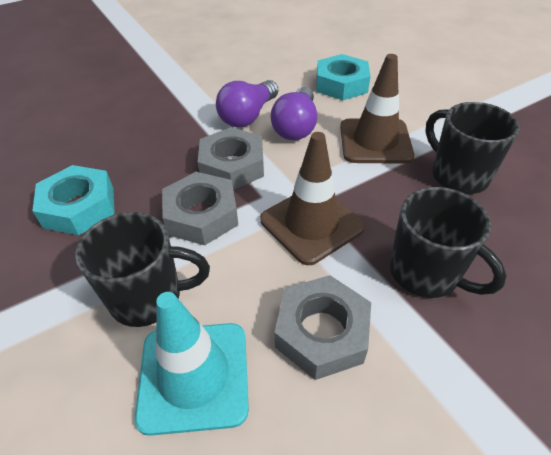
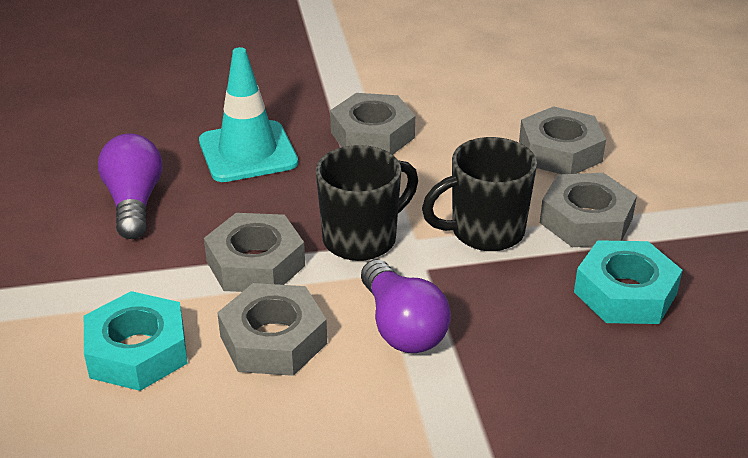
black mug: [75,212,210,327] [390,187,507,298] [426,102,520,194] = 3 -> [316,145,418,261] [422,137,537,251] = 2
brown traffic cone: [260,132,365,265] [340,54,414,164] = 2 -> none = 0
grey nut: [162,172,238,245] [198,127,264,190] [274,275,371,380] = 3 -> [204,213,305,292] [217,283,327,376] [330,93,415,155] [519,106,606,174] [540,173,637,247] = 5

